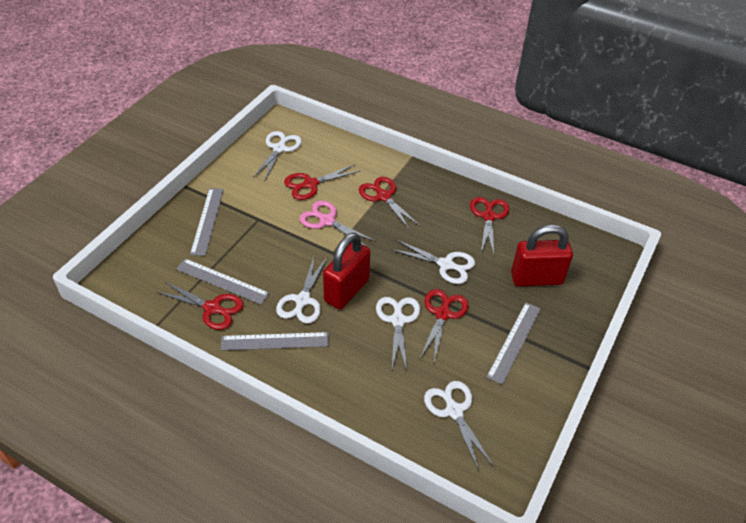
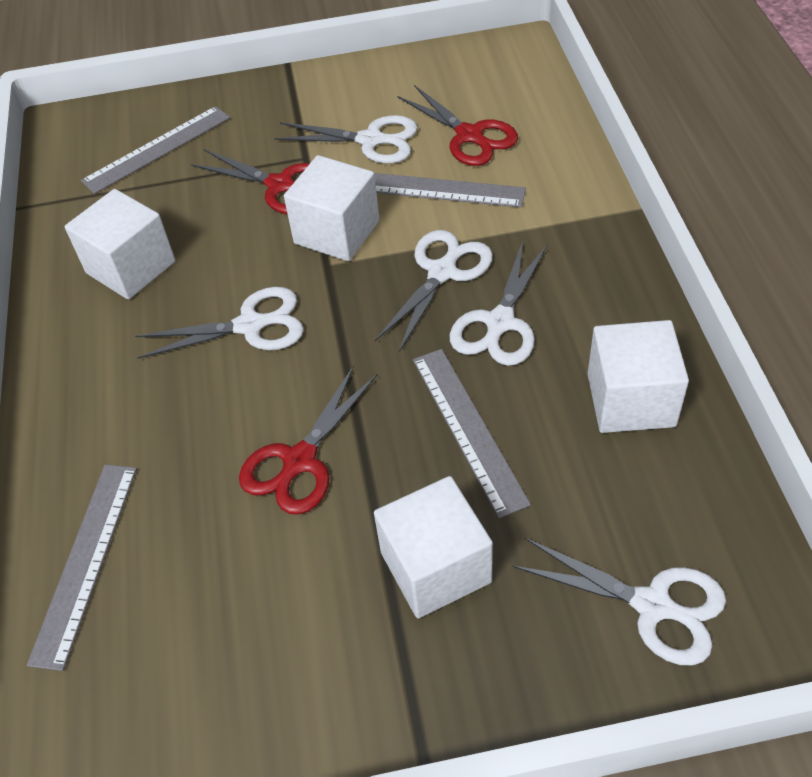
pink scissors: [300,201,375,246] = 1 -> none = 0
red padlock: [323,232,370,310] [511,225,573,287] = 2 -> none = 0
red scissors: [156,281,244,330] [284,164,361,200] [359,177,420,230] [419,289,469,363] [470,197,509,255] = 5 -> [191,149,310,214] [239,365,378,515] [397,85,518,166] = 3
white cube: none = 0 -> [65,189,175,300] [284,155,380,261] [374,476,493,618] [588,320,689,433] = 4

